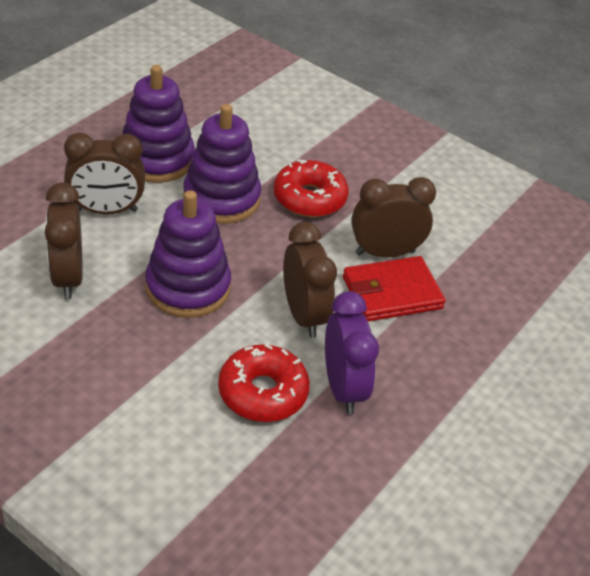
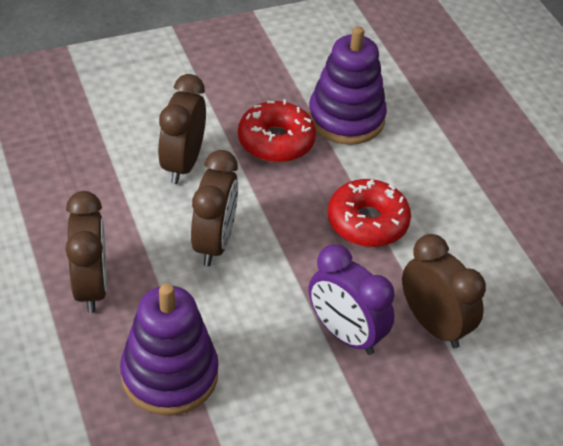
purple stacking toy: [122,65,195,183] [145,190,231,318] [183,104,261,224] = 3 -> [120,283,219,415] [308,26,387,145] = 2
red wallet: [343,256,446,322] = 1 -> none = 0

